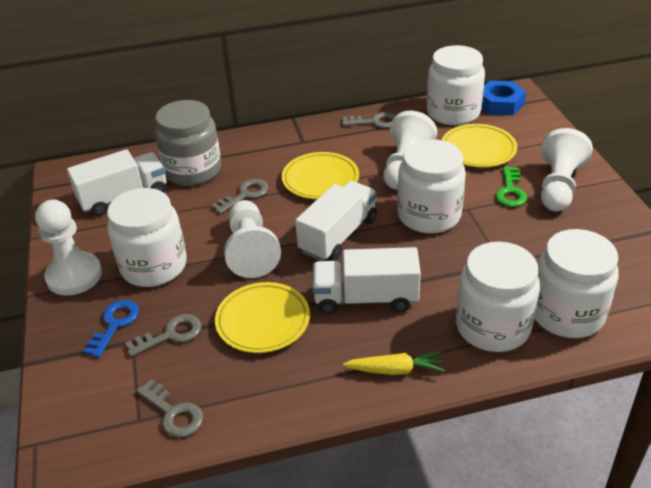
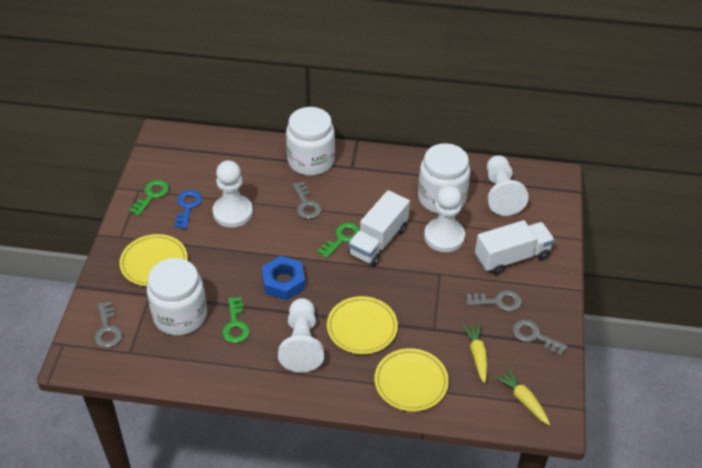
green key: [495,166,527,207] = 1 -> [129,180,169,216] [222,297,250,343] [317,223,360,258] = 3
grey jar: [155,100,221,186] = 1 -> none = 0
white jar: [107,188,187,287] [397,139,466,233] [427,45,485,125] [456,241,540,352] [535,229,619,338] = 5 -> [147,258,207,336] [286,107,335,176] [418,143,470,214] = 3
white truck: [67,149,166,216] [295,181,377,261] [313,247,421,314] = 3 -> [348,190,410,266] [475,220,555,275] = 2
yellow carrot: [343,351,445,375] = 1 -> [462,323,487,383] [494,368,550,425] = 2

